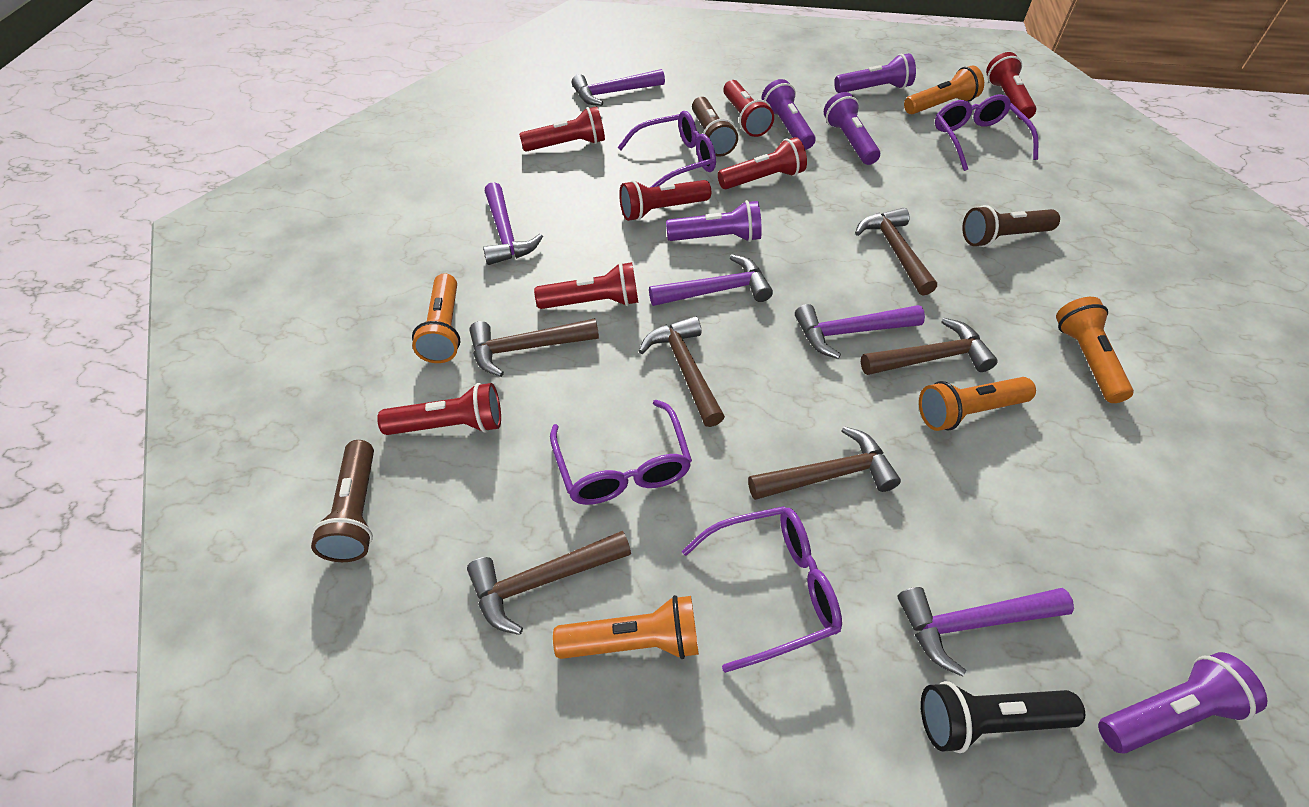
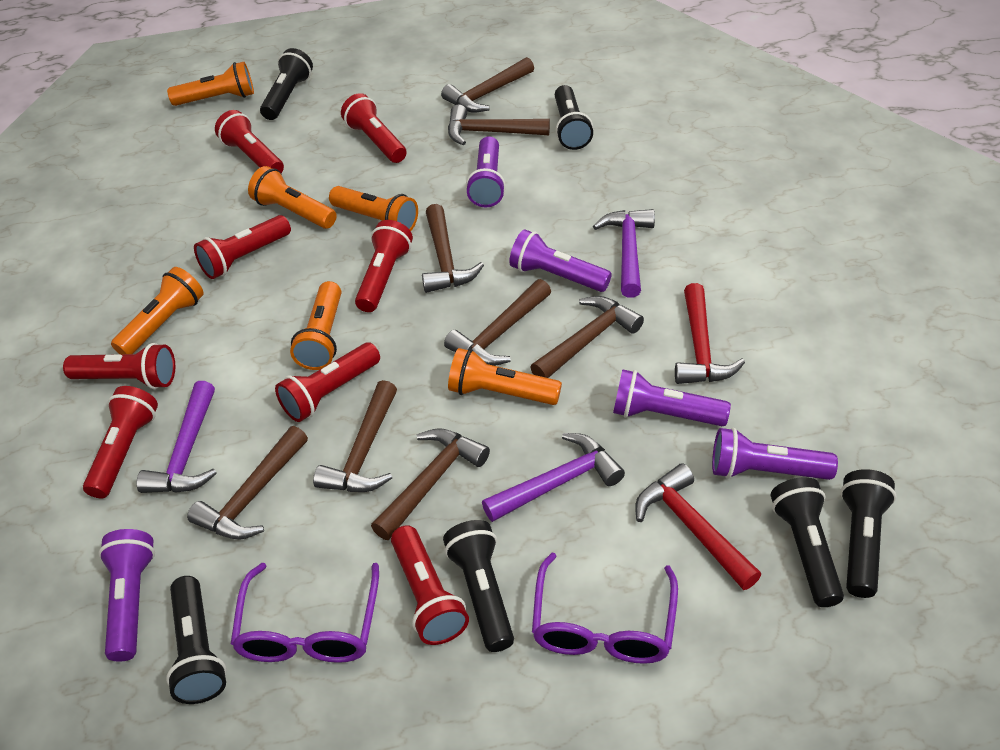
black flashlight: [921,681,1085,753] = 1 -> [166,576,227,704] [260,48,313,120] [443,520,514,652] [555,85,593,150] [770,477,844,607] [840,469,897,598] = 6
brown flashlight: [311,440,374,562] [692,97,738,157] [962,205,1060,247] = 3 -> none = 0
brown hammer: [467,531,631,635] [469,318,599,377] [639,316,725,427] [748,426,901,500] [855,208,937,296] [861,318,998,375] = 6 -> [187,426,308,539] [313,380,397,492] [371,428,490,540] [422,204,484,293] [441,57,534,113] [444,279,551,366] [448,105,550,145] [530,296,644,378] = 8
orange flashlight: [412,273,461,363] [553,595,699,659] [904,65,984,114] [919,377,1036,431] [1056,297,1134,403] = 5 -> [111,267,204,354] [167,62,254,106] [248,166,337,229] [290,281,341,370] [329,186,418,231] [448,348,562,405] = 6
purple glasses: [550,400,692,505] [617,111,716,188] [682,506,842,673] [935,95,1039,171] = 4 -> [231,563,379,663] [532,553,678,664] = 2
purple hammer: [483,182,543,265] [572,69,665,106] [649,254,773,306] [795,304,925,359] [897,587,1074,677] = 5 -> [136,381,217,493] [482,433,625,522] [593,209,655,298] = 3
red flashlight: [377,383,501,435] [519,106,605,152] [534,262,638,309] [619,180,711,221] [718,137,807,189] [723,80,774,137] [986,52,1037,120] = 7 -> [63,343,175,389] [83,386,158,498] [194,215,291,279] [215,110,284,173] [275,343,380,422] [341,93,407,163] [355,220,413,312] [391,525,469,645] = 8
red hammer: none = 0 -> [635,463,761,590] [675,283,745,384] = 2

